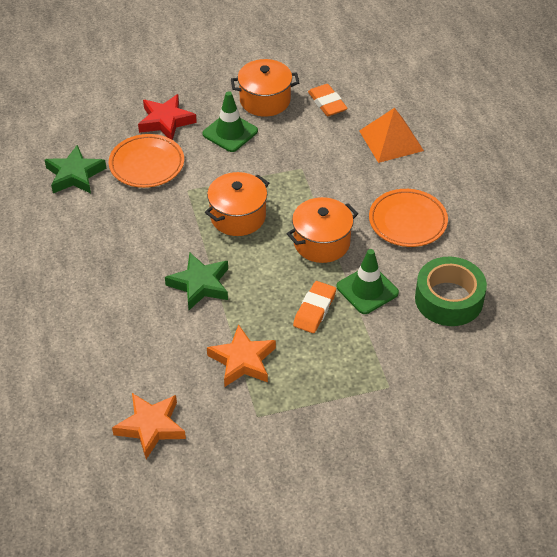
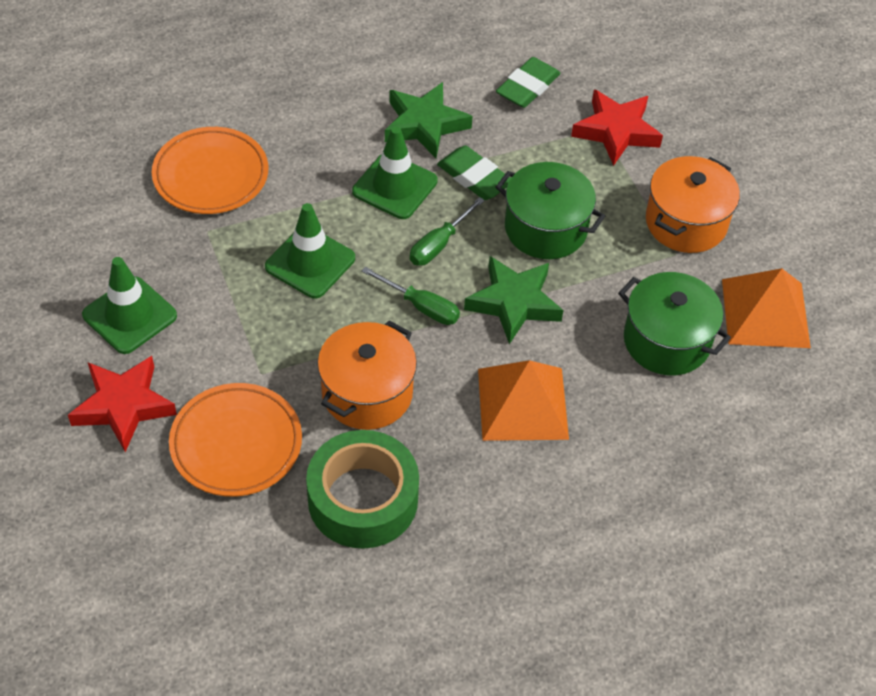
green eraser: none = 0 -> [437,146,511,200] [496,57,560,108] = 2
green pot: none = 0 -> [495,162,605,259] [618,272,731,375] = 2
green screwdriver: none = 0 -> [362,267,460,325] [410,197,485,266] = 2
green traffic cone: [202,91,258,152] [337,249,399,314] = 2 -> [82,257,177,354] [265,203,355,298] [352,126,438,219] = 3
orange eraser: [293,281,336,333] [308,84,348,116] = 2 -> none = 0
orange pot: [205,172,269,236] [231,59,299,117] [287,197,358,263] = 3 -> [317,320,417,430] [646,156,740,253] = 2
orange pyramid: [359,108,424,163] = 1 -> [478,360,569,441] [722,268,811,348] = 2
orange star: [112,393,186,459] [207,324,276,387] = 2 -> none = 0
red star: [138,94,197,140] = 1 -> [68,356,177,452] [571,89,663,166] = 2

